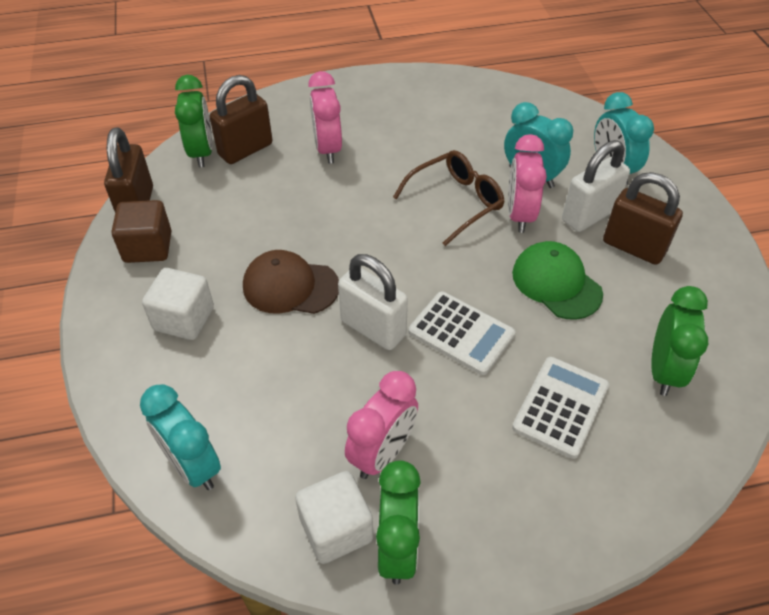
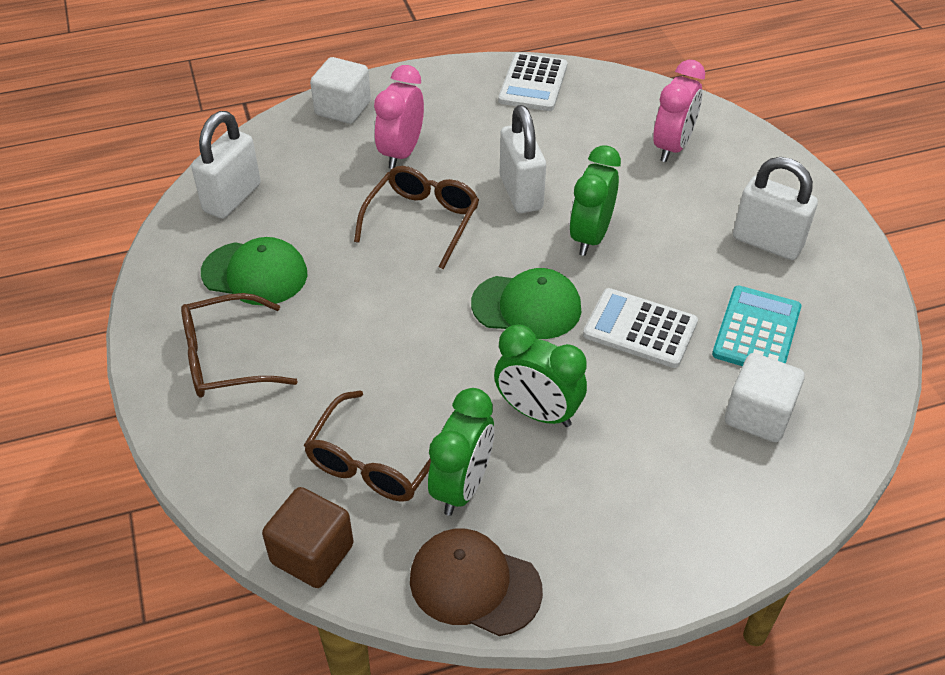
brown glasses: [393,150,505,246] = 1 -> [181,293,298,398] [304,390,431,502] [354,166,479,269] = 3
brown padlock: [104,128,153,212] [210,75,273,164] [603,172,683,265] = 3 -> none = 0
green cap: [512,241,603,320] = 1 -> [201,237,307,306] [471,268,581,339] = 2
pink clock: [308,71,342,164] [345,371,418,479] [508,134,547,233] = 3 -> [374,65,424,169] [653,60,705,162] = 2
turquoise calculator: none = 0 -> [712,286,801,366] = 1
turquoise clock: [140,384,221,490] [504,102,573,188] [594,92,654,185] = 3 -> none = 0
white padlock: [338,254,408,350] [562,140,630,232] = 2 -> [191,111,261,219] [500,105,546,213] [733,157,818,260] = 3

